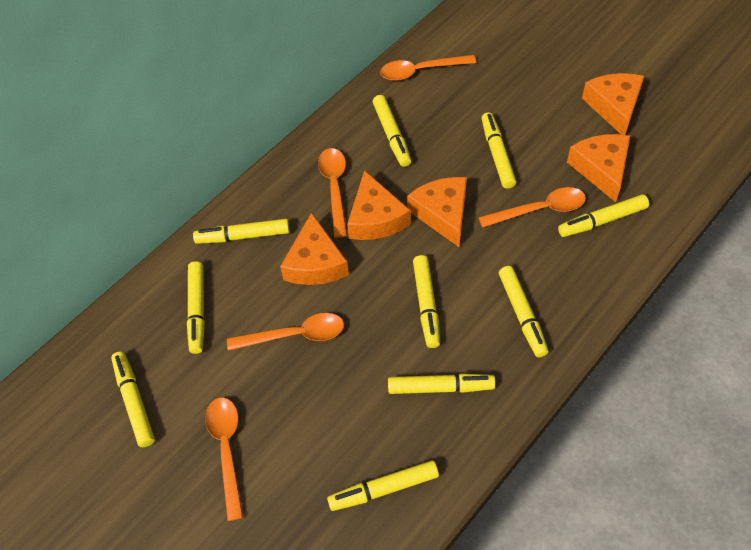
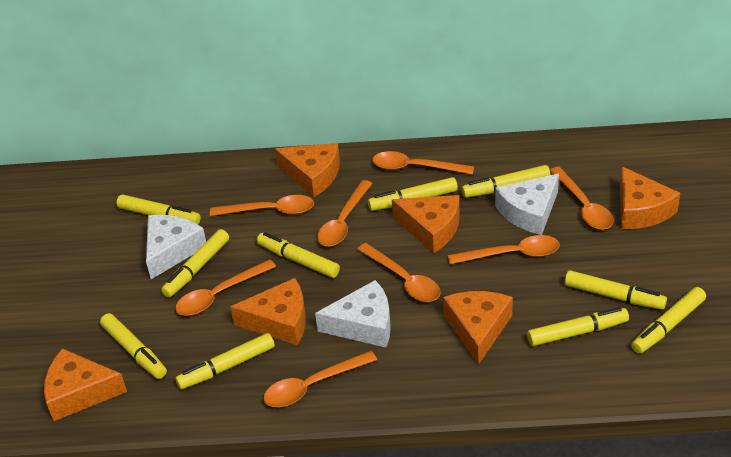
orange cheese: [280,212,349,285] [347,170,411,240] [407,177,467,247] [567,134,630,202] [582,73,644,135] = 5 -> [44,348,127,421] [230,278,306,345] [275,143,340,197] [392,195,459,253] [443,291,513,365] [620,167,680,229] = 6
orange spoon: [205,398,243,521] [227,313,344,351] [318,148,347,238] [380,55,476,81] [478,187,586,228] = 5 -> [175,259,276,316] [210,195,314,216] [263,351,377,407] [317,180,373,247] [357,243,441,302] [372,151,474,175] [448,235,560,264] [550,167,614,230] = 8
white cheese: none = 0 -> [146,215,206,279] [315,280,391,347] [495,174,559,235] = 3

